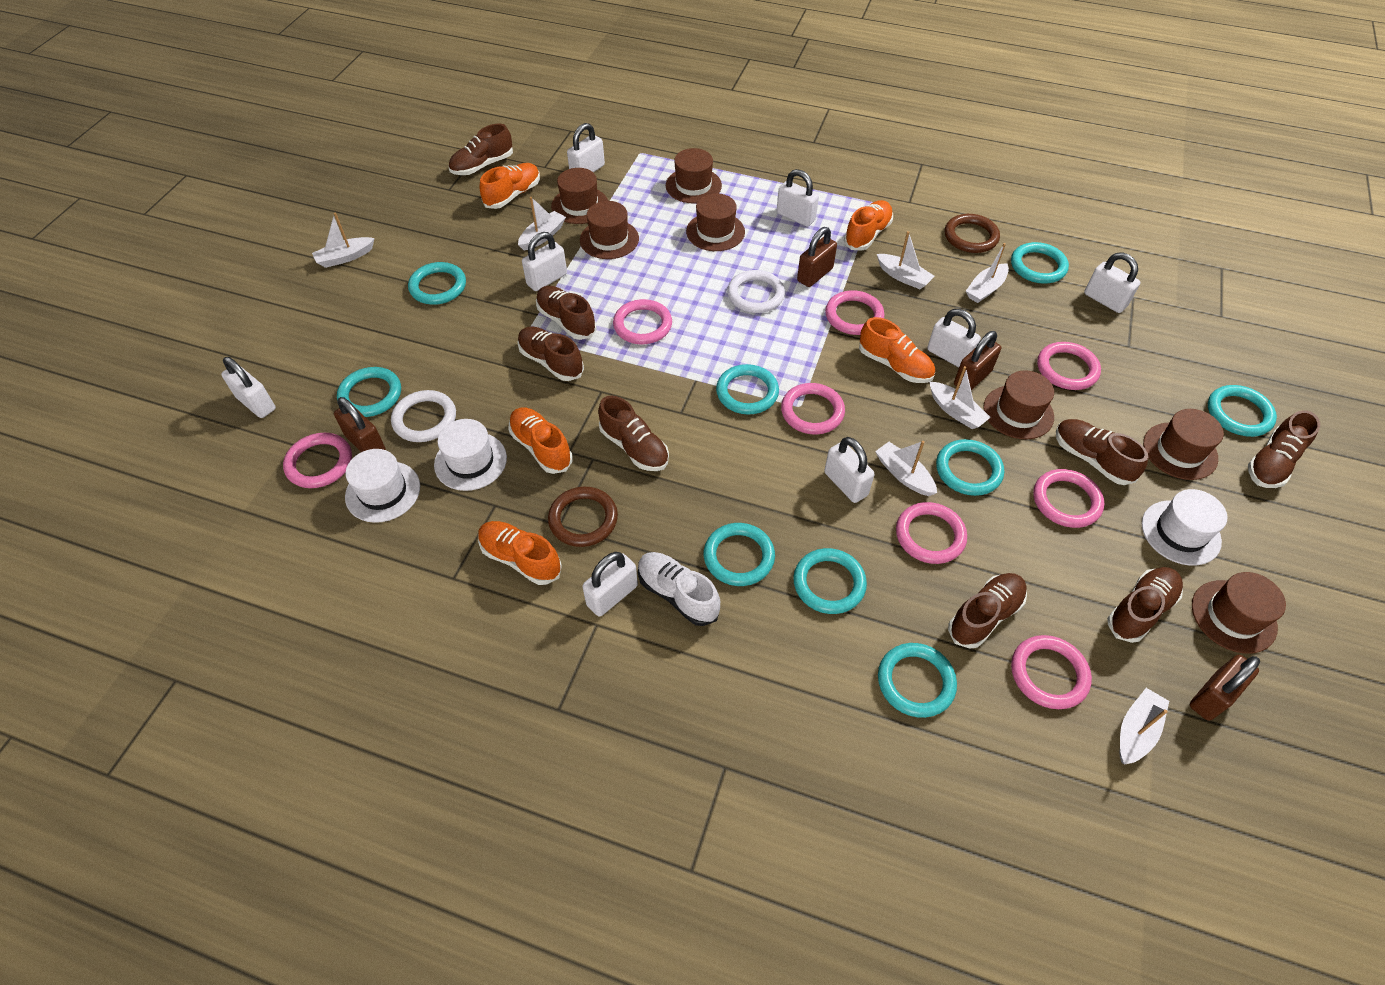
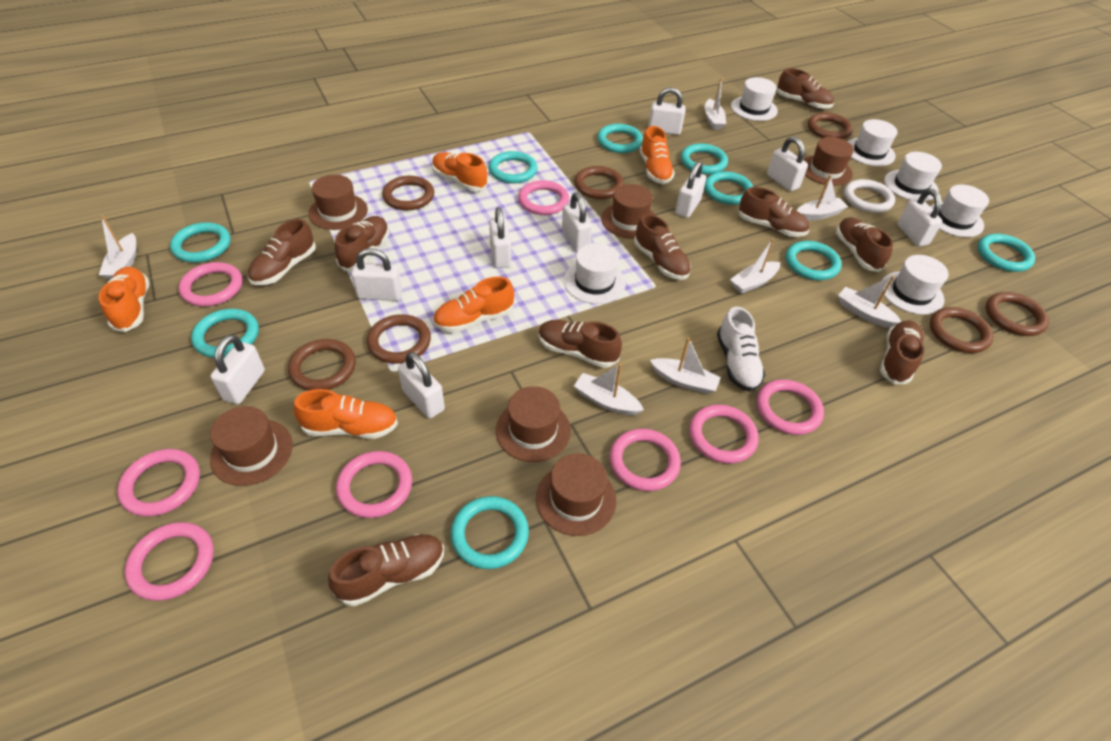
brown hat: [551,168,608,224] [580,201,639,259] [666,148,722,203] [686,193,745,251] [983,370,1054,439] [1143,409,1224,480] [1192,572,1286,654] = 7 -> [210,406,293,486] [308,175,368,230] [496,386,571,462] [536,453,616,536] [601,184,656,239] [804,137,854,186] = 6
brown padlock: [334,397,386,452] [797,227,837,287] [954,331,1001,390] [1189,655,1260,721] = 4 -> none = 0
brown ring: [548,487,618,547] [945,214,1000,253] = 2 -> [288,339,356,391] [367,314,431,364] [382,176,434,210] [575,166,624,199] [808,112,853,139] [930,307,994,353] [986,292,1049,336] = 7
brown shoe: [449,123,513,175] [517,326,584,381] [536,286,597,340] [598,396,669,471] [948,573,1027,649] [1056,419,1148,485] [1107,567,1183,643] [1248,410,1320,488] = 8 -> [248,219,316,285] [328,534,444,606] [335,216,389,271] [538,320,622,368] [634,214,691,280] [738,187,809,237] [777,68,834,109] [836,217,893,272] [880,321,924,384] = 9
white hat: [345,449,420,523] [434,419,507,491] [1142,489,1228,566] = 3 -> [564,243,626,304] [731,77,778,121] [847,119,898,166] [882,255,949,315] [884,152,942,201] [930,184,989,237] = 6
white padlock: [221,357,276,418] [522,232,567,291] [567,123,605,172] [582,552,638,617] [777,169,819,227] [824,437,874,503] [927,309,981,367] [1084,252,1141,313] = 8 -> [210,335,265,404] [351,248,402,301] [398,352,445,418] [489,207,511,268] [562,193,592,252] [648,87,686,135] [675,161,706,218] [767,137,808,191] [897,189,943,246] = 9
white ring: [391,390,456,442] [727,270,785,313] = 2 -> [844,179,895,213] = 1

